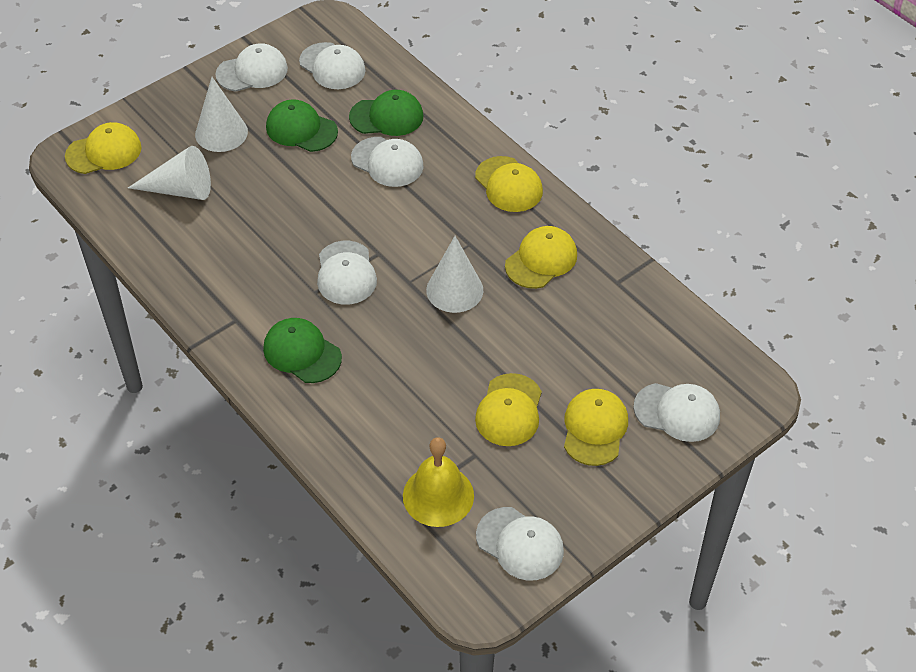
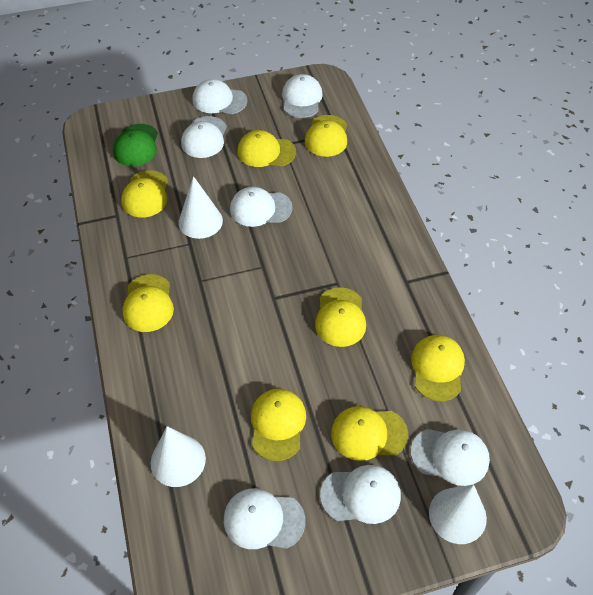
green cap: [263,318,342,383] [266,99,338,152] [349,90,423,136] = 3 -> [113,124,158,166] = 1
white cap: [215,43,288,92] [299,42,366,89] [317,241,377,305] [351,137,424,187] [476,507,564,580] [634,383,720,442] = 6 -> [181,116,227,158] [192,79,248,114] [224,488,306,549] [230,187,293,227] [282,74,323,118] [320,465,401,524] [411,429,490,486] = 7
yellow bell: [403,437,474,527] = 1 -> none = 0
yellow cap: [65,122,142,174] [475,156,543,212] [475,373,542,446] [505,226,577,289] [564,389,628,466] = 5 -> [121,170,168,218] [122,274,174,332] [237,130,296,167] [251,389,306,461] [305,115,347,157] [315,287,366,347] [331,406,408,461] [411,335,465,401] = 8

